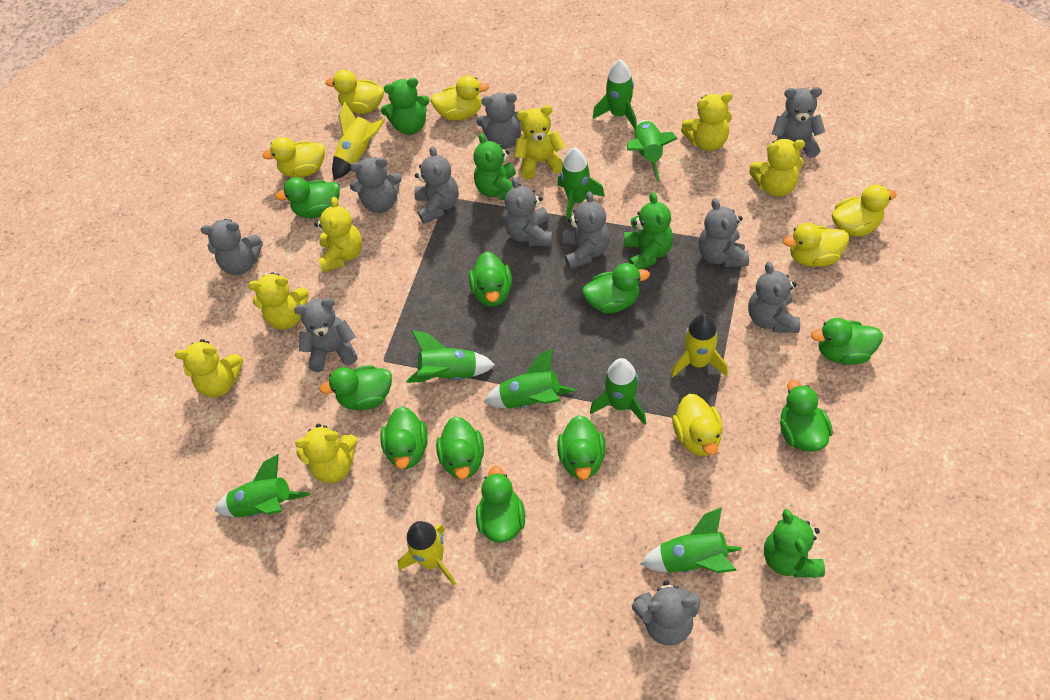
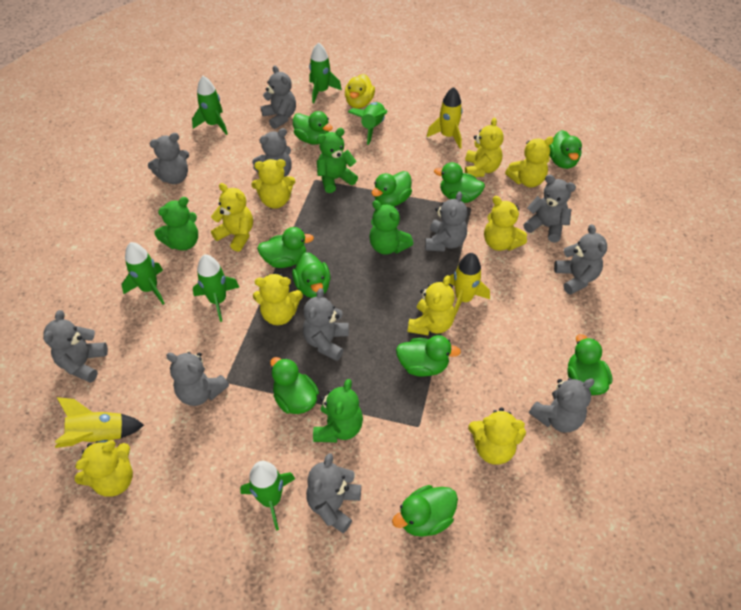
green rocket: [215,454,310,517] [406,330,495,383] [484,348,575,408] [558,148,605,222] [590,358,646,425] [593,59,637,129] [627,120,678,182] [641,507,742,573] = 8 -> [122,242,165,304] [192,76,228,135] [193,255,239,322] [240,461,295,531] [309,42,342,103] [348,102,387,145] = 6
yellow duck: [262,137,325,178] [326,70,384,114] [430,75,489,121] [672,394,723,456] [783,223,849,267] [832,185,897,237] = 6 -> [345,74,375,109] = 1
yellow teddy bear: [175,339,243,397] [248,272,309,330] [295,424,358,483] [314,197,362,272] [515,105,565,179] [681,92,732,151] [749,139,805,197] = 7 -> [75,440,133,497] [211,183,253,252] [251,159,295,209] [253,273,303,325] [408,275,455,335] [465,118,504,177] [468,408,526,465] [484,196,527,251] [505,136,554,187] = 9

